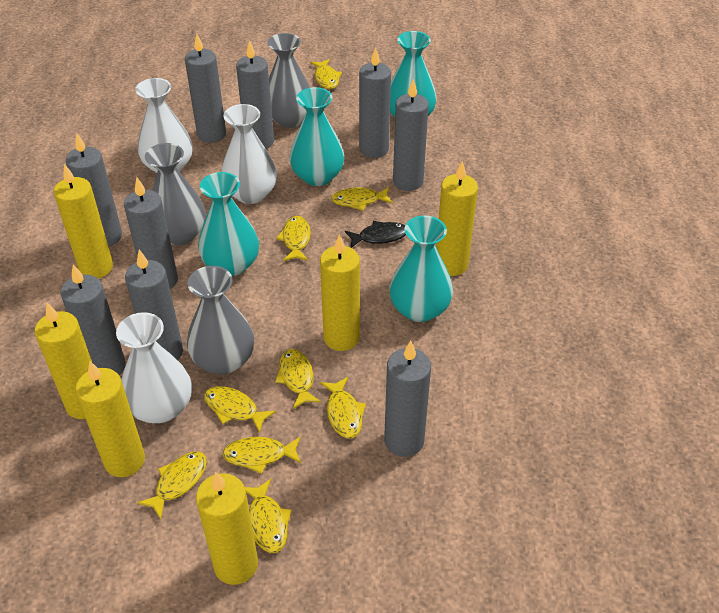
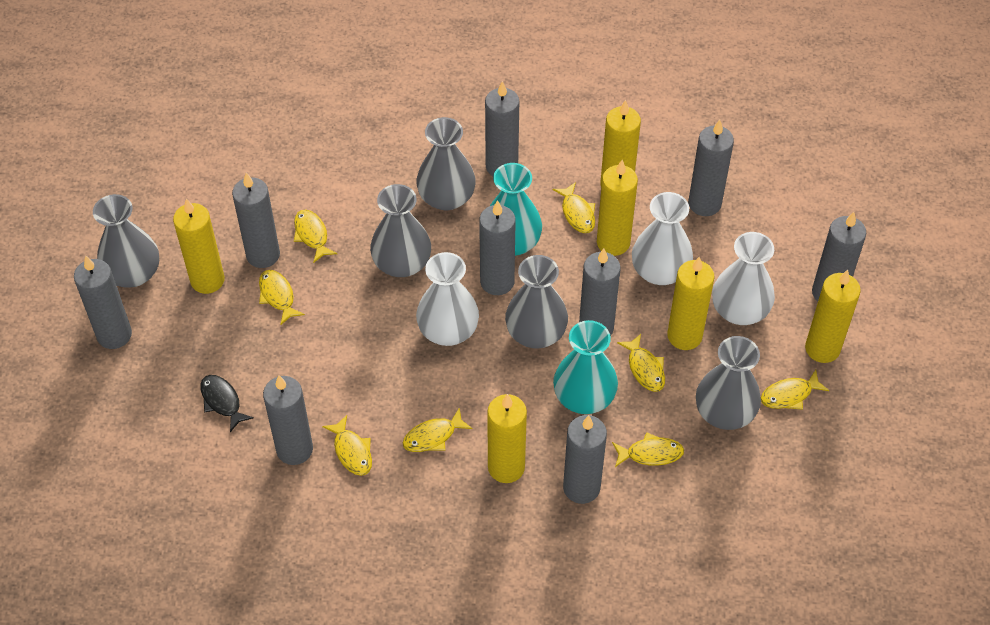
grey vase: [145,143,206,245] [187,266,254,374] [267,33,310,128] = 3 -> [93,194,159,288] [370,184,431,277] [416,117,476,210] [505,255,568,349] [696,336,761,430] = 5
turquoise vase: [198,172,259,276] [290,87,344,186] [389,216,453,322] [390,31,437,117] = 4 -> [490,163,542,256] [553,320,618,414] = 2
yellow fish: [137,451,207,519] [204,386,276,433] [222,437,301,474] [245,479,291,553] [275,349,321,409] [276,216,311,261] [310,59,342,89] [320,377,366,438] [331,187,393,210] = 9 -> [259,270,305,325] [294,210,337,263] [322,415,372,476] [403,408,472,452] [553,182,595,233] [612,432,684,467] [617,334,665,392] [761,370,829,410] = 8

